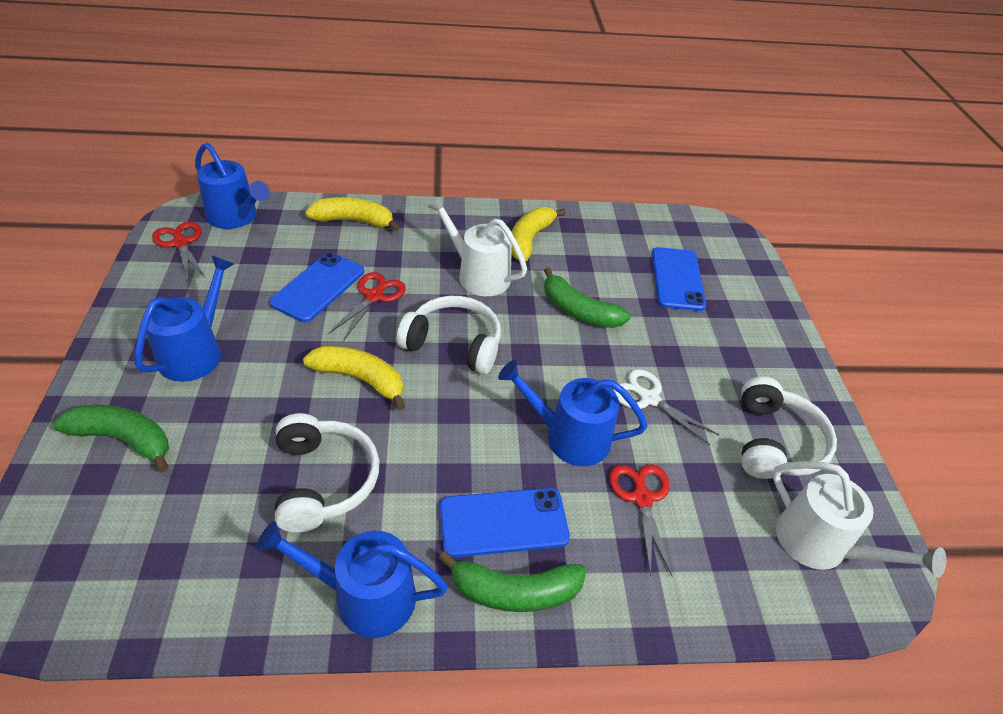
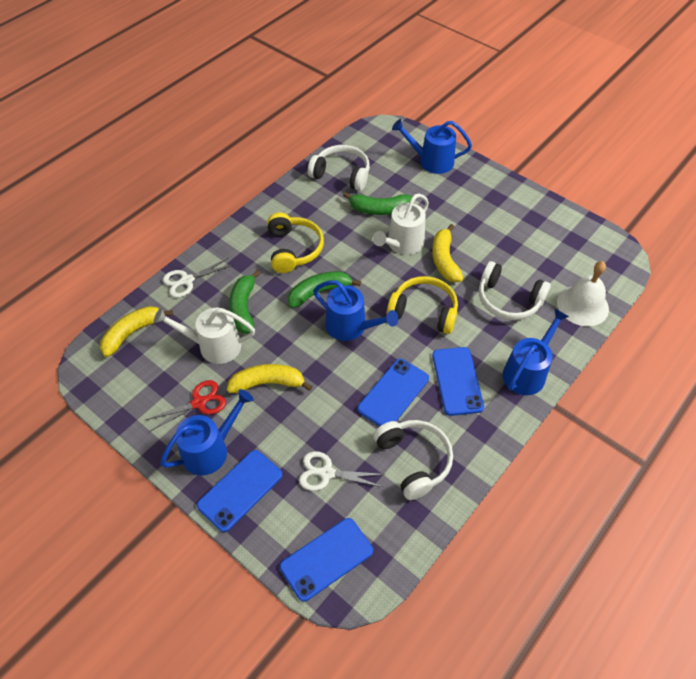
blue phone: [269,252,364,322] [440,488,570,558] [652,247,706,311] = 3 -> [197,450,282,532] [280,518,373,602] [358,359,429,426] [432,347,484,416] = 4
red scissors: [152,222,205,280] [328,272,406,340] [609,464,672,576] = 3 -> [146,380,226,431] = 1
white bell: none = 0 -> [557,261,609,326] = 1
white scissors: [613,369,719,445] = 1 -> [163,258,233,298] [299,451,385,491] = 2
yellow headphones: none = 0 -> [267,212,324,273] [387,276,458,334] = 2

